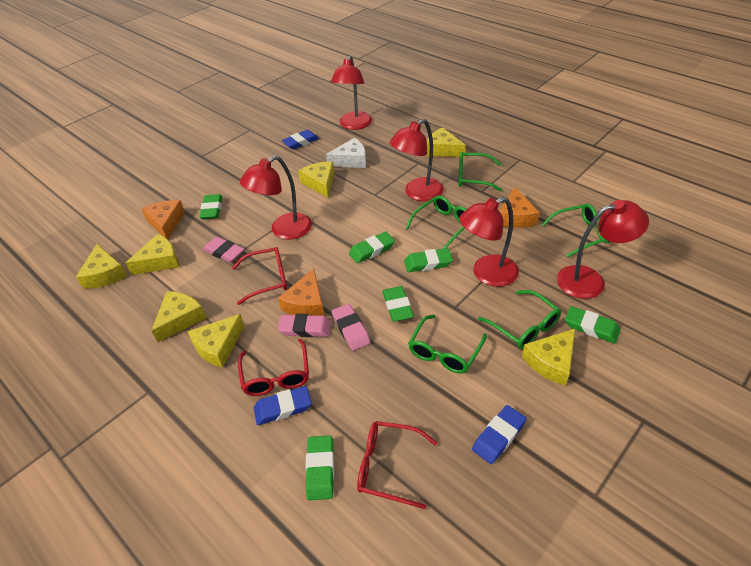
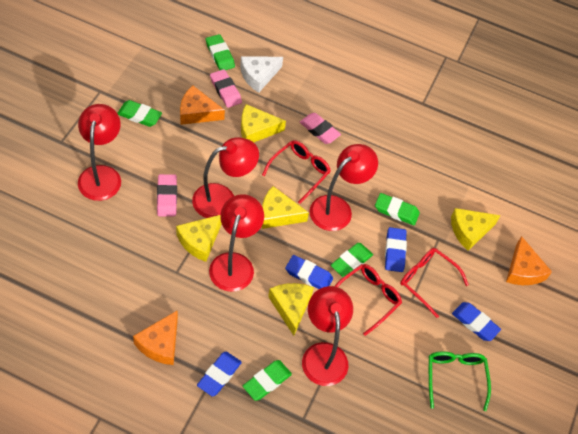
blue eraser: [254,386,312,425] [282,130,319,150] [472,405,526,464] = 3 -> [197,352,242,397] [285,255,333,289] [385,227,407,272] [452,302,501,341] = 4
green eraser: [200,194,222,219] [306,435,334,500] [349,232,395,264] [382,286,414,322] [404,248,453,272] [565,306,621,344] = 6 -> [117,100,162,127] [206,34,235,70] [243,360,292,401] [331,243,373,277] [375,193,420,225] = 5
green glasses: [406,195,467,249] [408,315,487,374] [458,152,502,192] [478,290,561,349] [542,204,610,258] = 5 -> [429,351,491,411] = 1
yellow cheese: [76,244,127,289] [126,234,179,275] [151,291,206,342] [188,314,245,368] [298,161,334,198] [426,127,466,157] [522,329,575,386] = 7 -> [176,215,222,262] [241,104,286,142] [262,186,309,229] [268,283,314,336] [451,208,501,251] = 5

